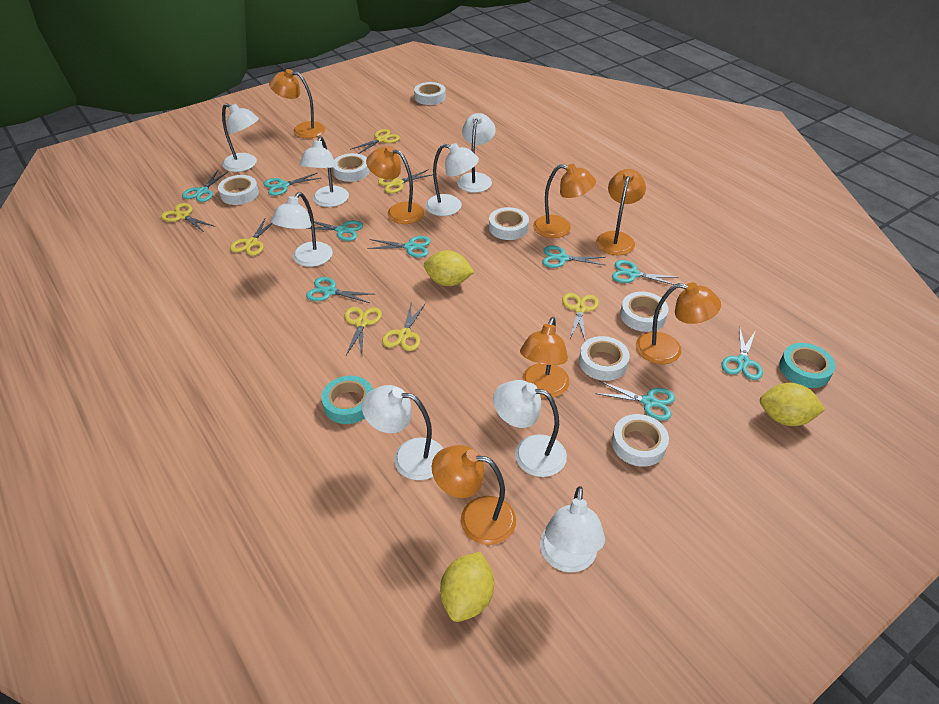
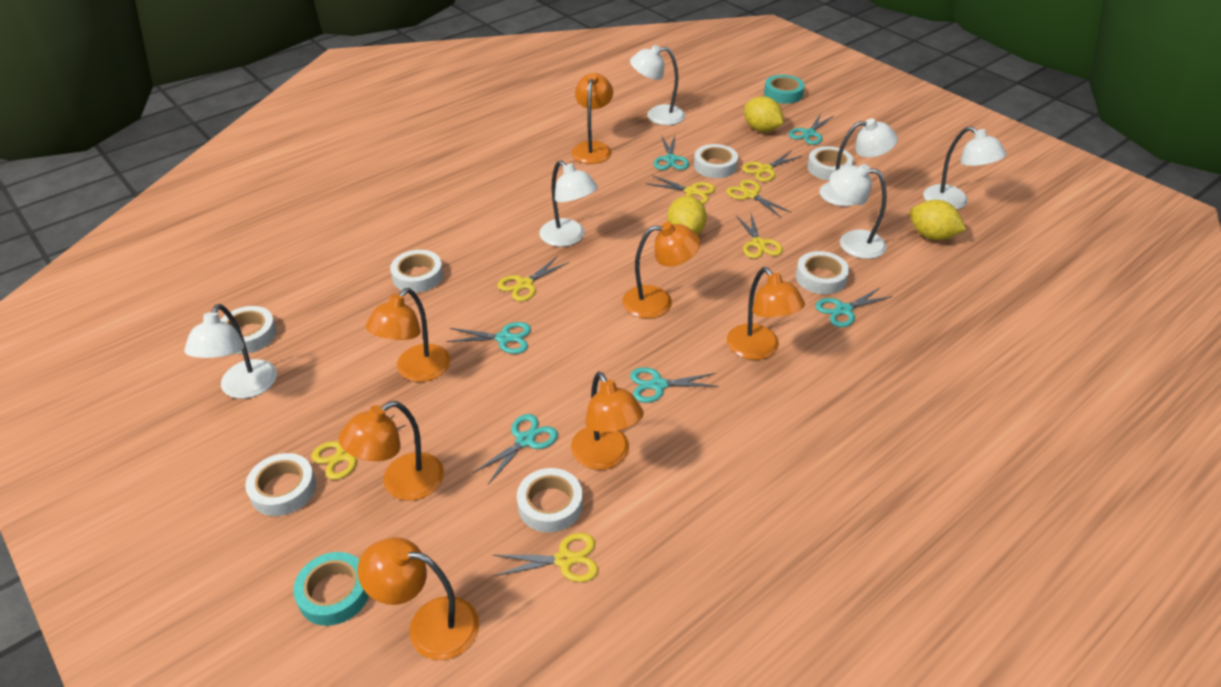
turquoise scissors: [182,170,229,202] [264,173,321,196] [306,220,363,241] [306,277,374,303] [367,236,431,258] [542,246,605,268] [595,381,675,421] [612,260,679,285] [721,329,763,380] = 9 -> [446,322,531,354] [473,414,558,484] [630,367,719,403] [654,135,689,170] [789,114,834,145] [815,287,893,327] = 6
white lamp: [222,103,259,172] [271,192,333,267] [299,136,349,207] [362,385,443,480] [425,143,479,216] [457,113,496,193] [493,380,567,477] [540,486,605,572] = 8 -> [184,304,277,399] [539,160,598,247] [630,45,685,125] [819,118,898,206] [830,164,887,259] [923,126,1006,210] = 6

